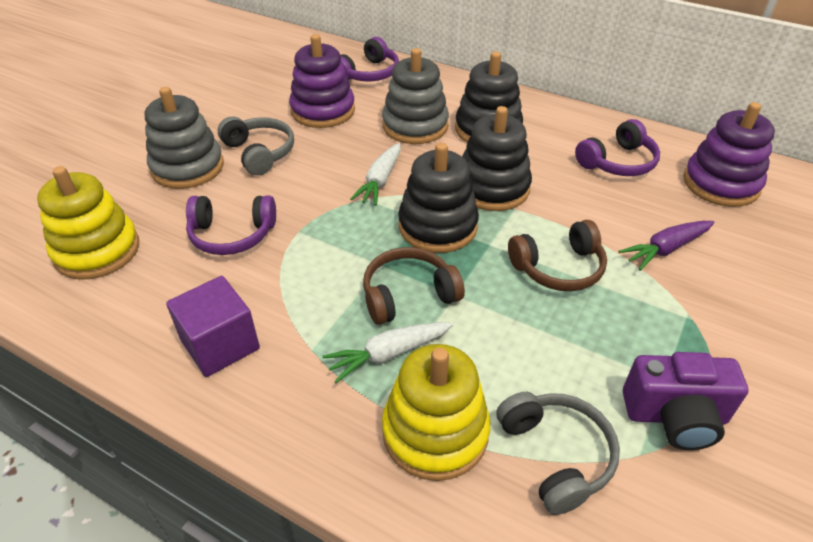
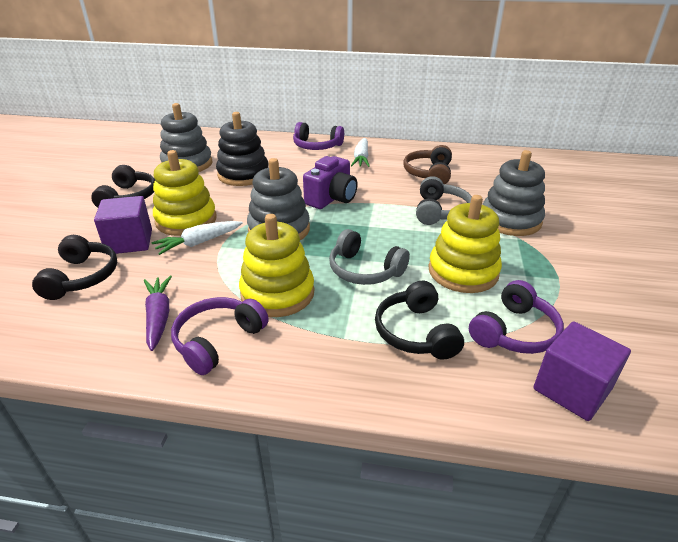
black headphones: none = 0 -> [32,235,117,300] [91,165,156,208] [375,281,464,360] = 3
black stacking toy: [398,143,479,253] [455,52,523,142] [462,106,532,211] = 3 -> [216,112,269,186] = 1
brown headphones: [363,247,465,325] [508,220,607,291] = 2 -> [403,145,452,184] = 1
grey stacking toy: [145,87,224,189] [382,48,449,144] = 2 -> [160,103,213,172] [247,158,310,240] [482,150,545,236] = 3
purple cube: [166,276,260,377] = 1 -> [94,196,152,254] [533,321,631,421] = 2
purple stacking toy: [289,34,355,128] [683,102,775,207] = 2 -> none = 0
yellow stacking toy: [37,166,139,280] [382,344,490,481] = 2 -> [153,150,216,236] [239,214,314,317] [429,195,502,293] = 3

